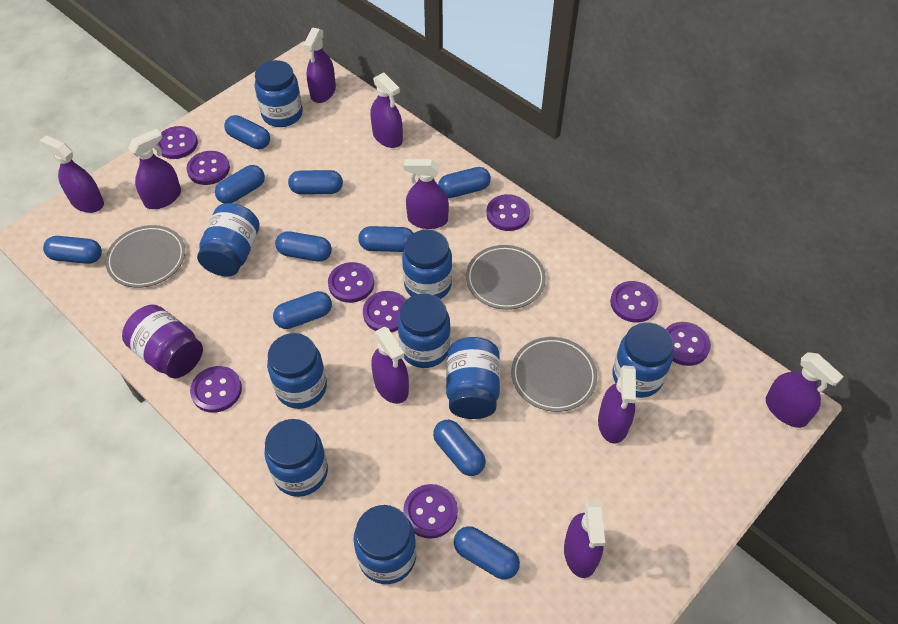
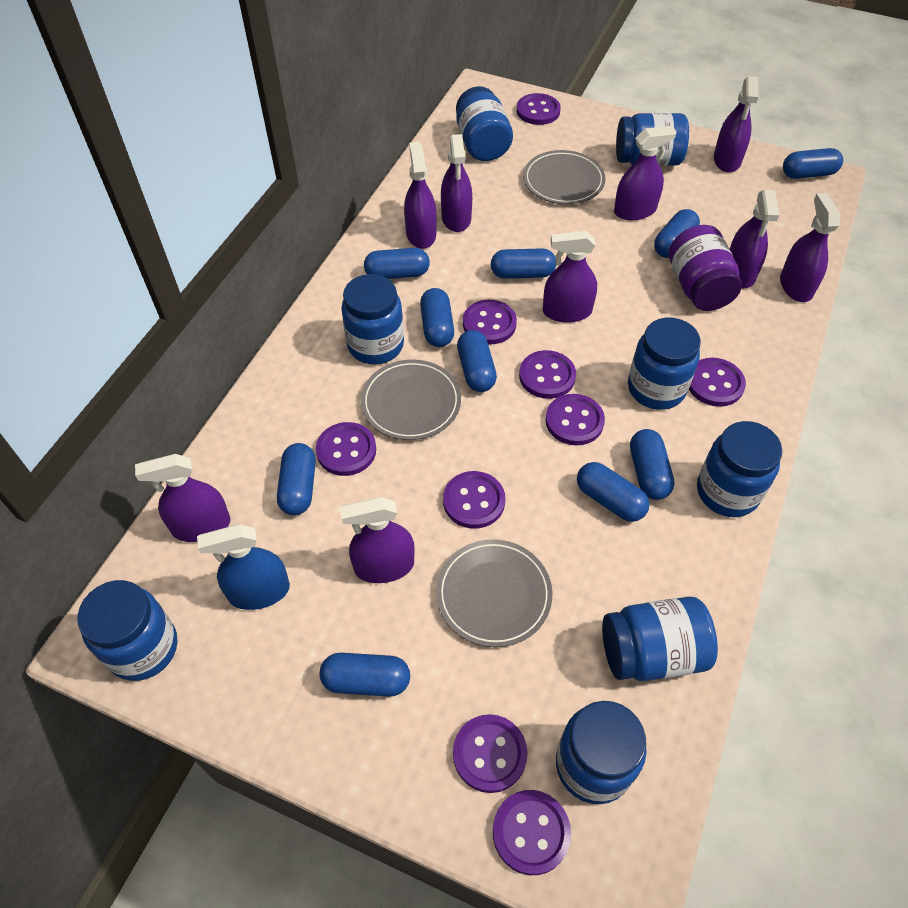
blue jar: [197,203,260,277] [255,60,303,127] [264,419,328,497] [267,333,327,409] [353,505,416,584] [398,294,451,368] [402,230,452,299] [446,337,500,419] [613,322,674,398] = 9 -> [77,580,177,681] [341,274,404,364] [456,86,513,161] [556,701,647,804] [602,597,718,681] [616,113,689,166] [628,318,701,410] [697,421,783,517] = 8
blue spray bottle: none = 0 -> [197,524,290,610] = 1

